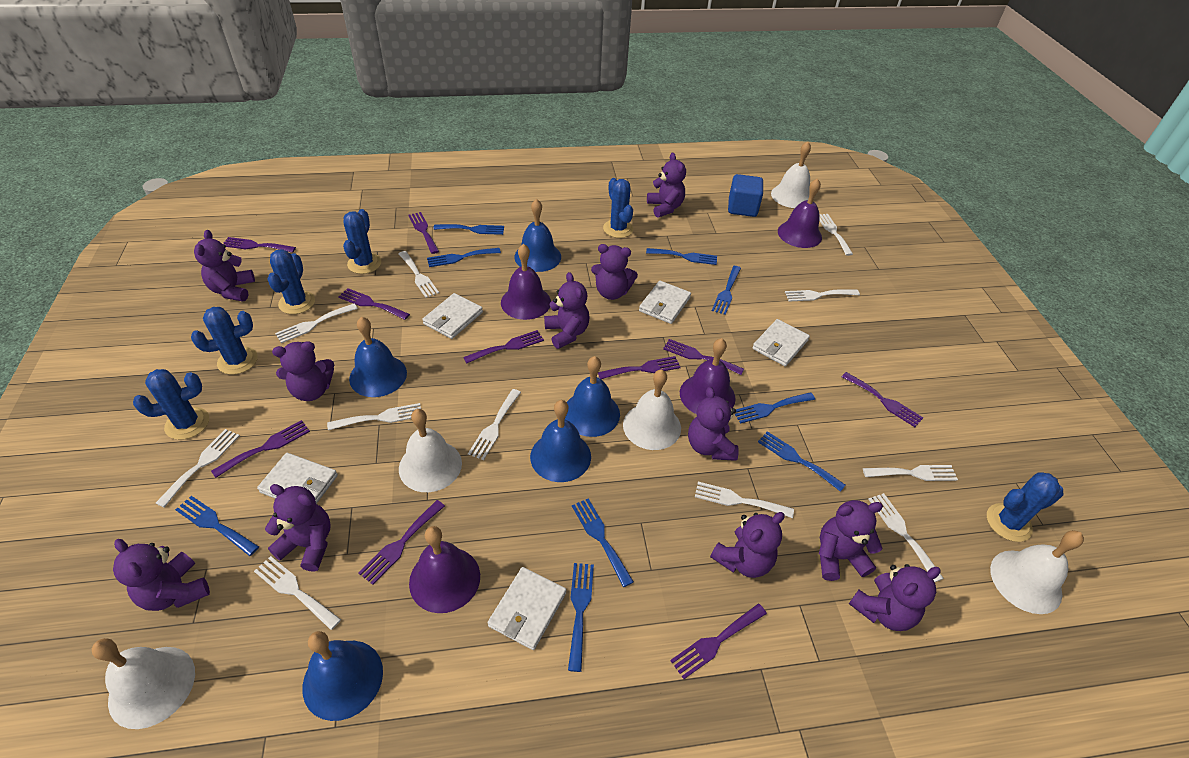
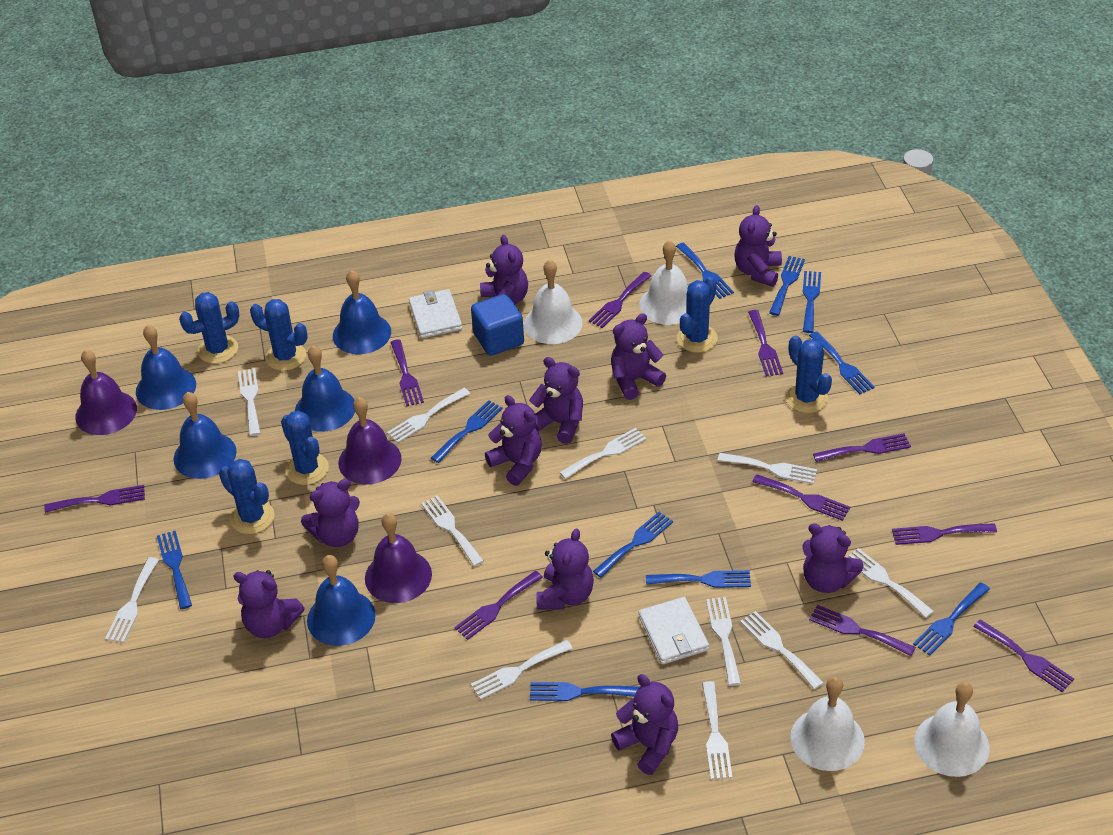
blue fork: [175,496,259,556] [427,248,501,267] [433,224,504,235] [568,563,594,672] [572,499,634,587] [646,248,717,265] [712,266,741,315] [735,392,815,424] [758,431,845,492] = 9 -> [157,531,192,609] [431,400,503,463] [530,682,640,701] [593,512,673,578] [646,570,751,588] [676,242,734,299] [769,256,805,316] [802,271,821,333] [809,332,875,394] [913,582,990,656] = 10
purple bell: [409,526,480,613] [501,244,551,320] [680,338,736,414] [778,178,822,248] = 4 -> [75,349,137,435] [338,397,402,484] [365,513,432,603] = 3
purple teddy bear: [113,539,210,611] [194,230,255,302] [265,484,331,572] [272,341,334,401] [544,272,589,349] [591,244,638,300] [647,153,686,218] [688,387,739,461] [710,512,785,578] [819,500,883,581] [849,564,941,631] = 11 -> [234,570,305,638] [301,479,360,547] [480,235,528,304] [485,395,542,486] [529,357,583,444] [536,529,594,610] [611,313,666,400] [611,674,678,775] [734,205,782,287] [803,523,863,593] = 10
white bell: [92,638,195,729] [399,409,462,492] [623,369,681,450] [771,141,811,208] [990,530,1084,614] = 5 -> [524,260,583,344] [639,240,688,325] [790,677,865,771] [914,682,990,777] = 4
white wallet: [257,453,338,504] [422,293,483,339] [488,567,566,650] [639,281,691,324] [752,319,810,366] = 5 -> [409,289,462,338] [638,597,709,664] = 2

